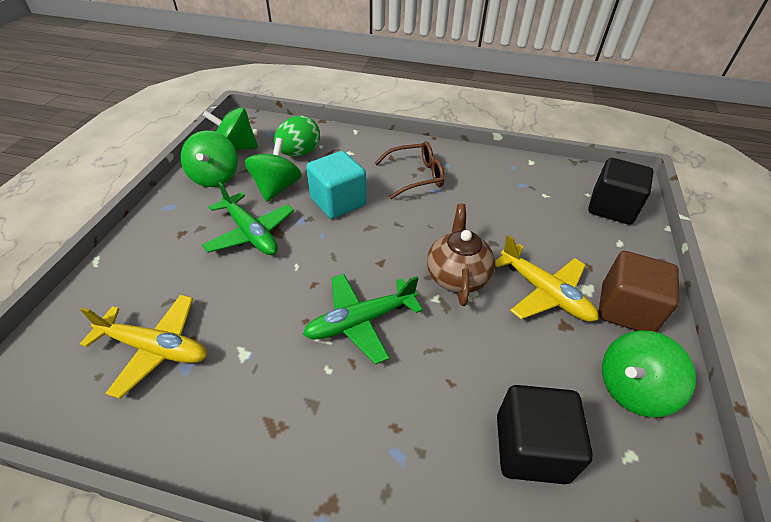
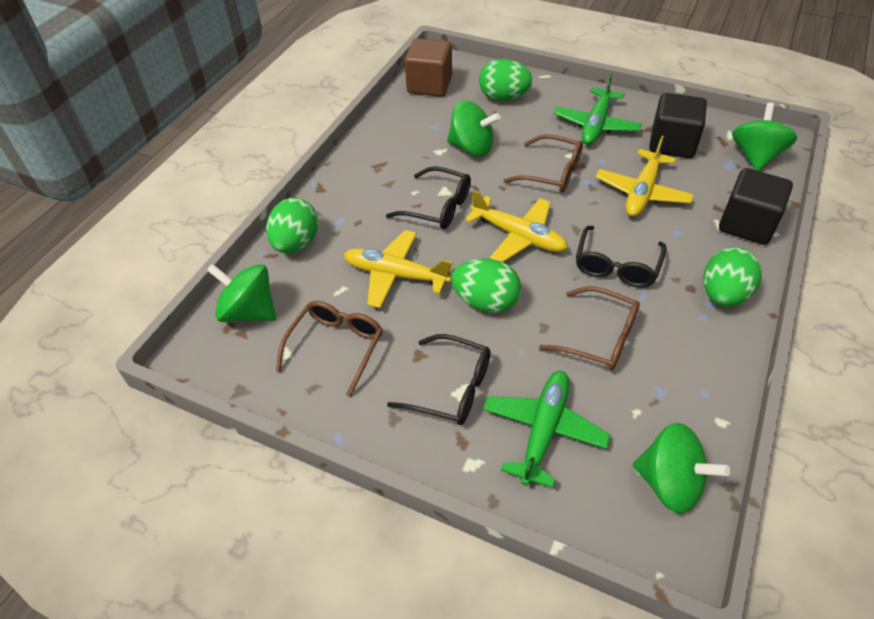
black glasses: none = 0 -> [386,166,471,229] [387,334,491,425] [576,226,667,288] = 3
brown glasses: [375,141,445,199] = 1 -> [276,301,383,397] [503,134,583,192] [539,287,640,370] = 3
brown teapot: [427,204,495,306] = 1 -> none = 0
green egg: [274,116,320,156] = 1 -> [266,198,318,253] [451,258,521,313] [479,59,532,101] [703,247,762,307] = 4
turquoise cube: [306,151,366,219] = 1 -> none = 0
yellow plane: [80,295,207,399] [495,235,598,322] = 2 -> [344,230,453,308] [465,190,568,262] [596,136,694,217] = 3

